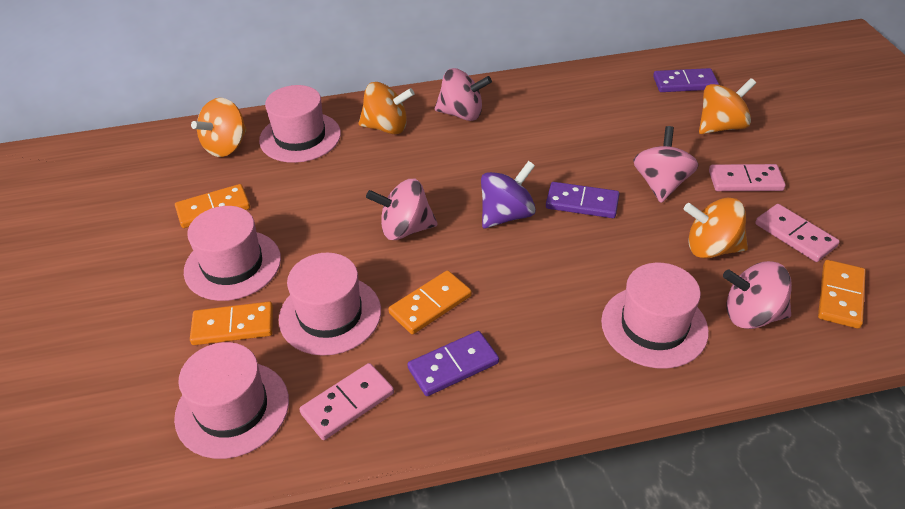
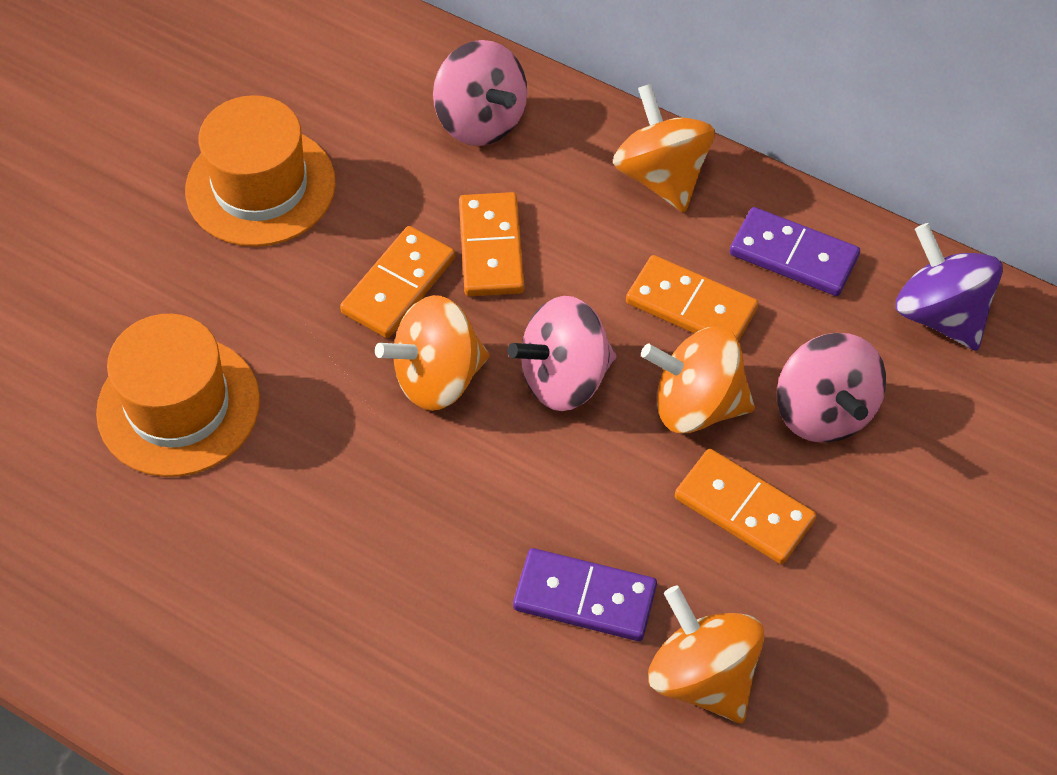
orange hat: none = 0 -> [96,314,260,477] [185,95,336,247] = 2
pink domino: [299,363,394,440] [709,164,786,191] [755,204,840,262] = 3 -> none = 0
pink hat: [174,342,289,459] [184,206,281,301] [259,85,341,163] [279,253,381,356] [601,263,709,369] = 5 -> none = 0
pink spinning top: [366,179,438,240] [435,68,492,121] [633,126,698,203] [723,261,792,329] = 4 -> [433,40,527,146] [508,296,616,411] [777,333,886,443] = 3
purple domino: [407,331,499,396] [546,182,620,218] [653,68,719,92] = 3 -> [513,548,657,641] [730,207,860,296] = 2

